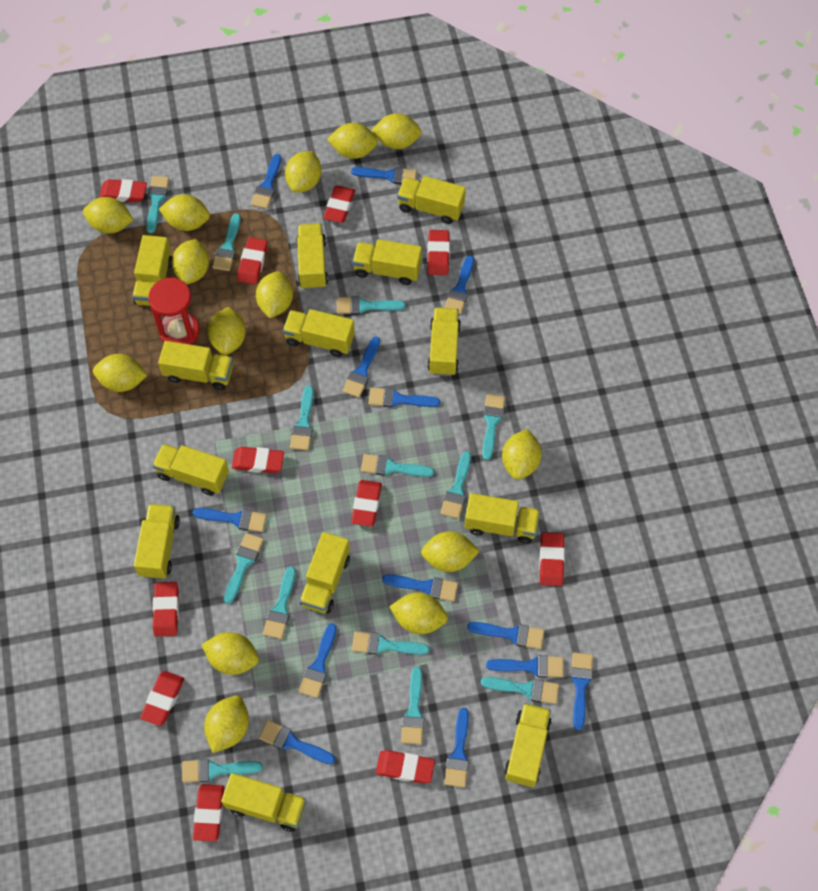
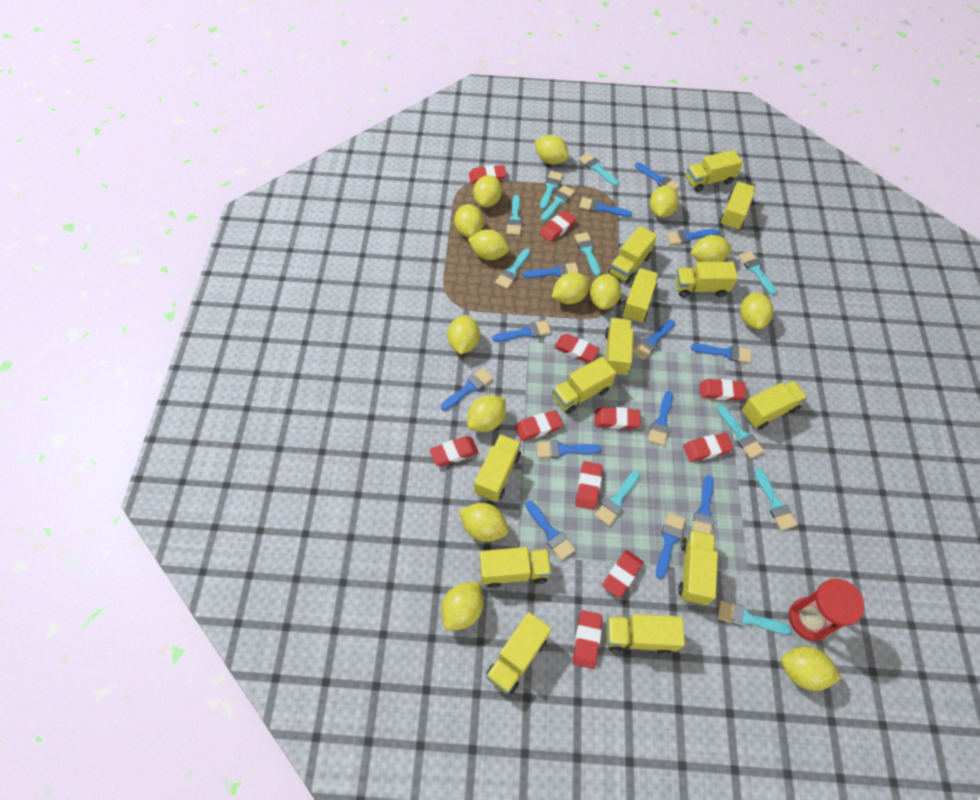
turquoise brush: [146,176,169,233] [182,759,263,783] [212,213,241,271] [224,533,264,604] [263,566,296,639] [290,385,314,450] [337,296,406,314] [352,631,429,655] [361,454,434,477] [401,667,424,745] [441,451,471,519] [481,677,559,704] [482,394,505,460] = 13 -> [495,248,530,289] [506,195,522,235] [540,171,563,209] [541,185,575,222] [574,232,601,276] [579,153,619,186] [595,471,640,526] [717,404,764,459] [717,600,791,635] [739,251,777,295] [754,468,797,531] = 11

